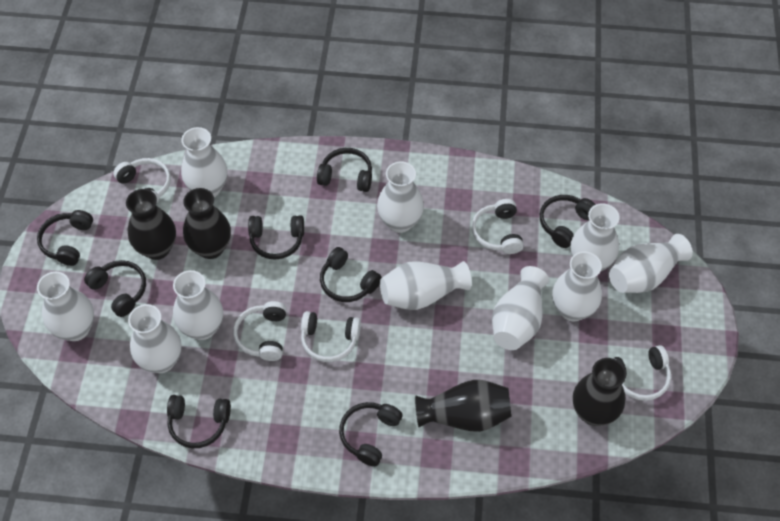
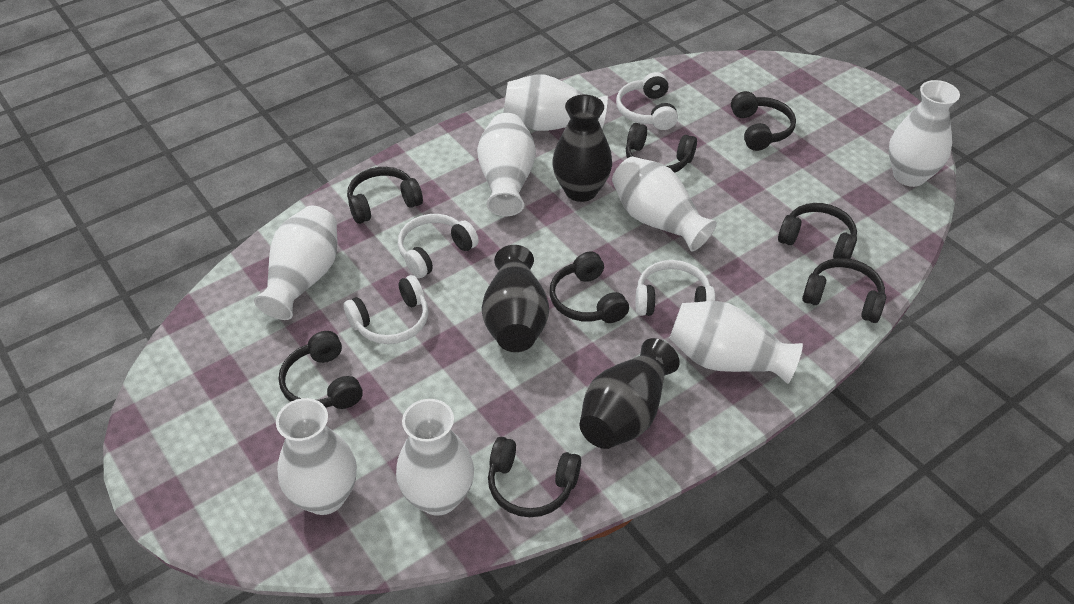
black vase: [126,189,176,260] [183,188,231,259] [415,380,512,432] [573,358,626,426] = 4 -> [482,245,549,352] [552,95,612,202] [579,338,680,449] = 3
white headphones: [113,158,171,204] [233,301,287,361] [301,311,361,362] [472,199,524,254] [613,345,671,401] = 5 -> [344,275,428,344] [398,214,479,278] [616,72,678,130] [636,260,716,316] = 4
white vase: [37,272,94,341] [128,304,181,373] [173,270,223,340] [181,127,227,197] [377,161,424,233] [380,261,472,310] [492,266,549,350] [552,251,602,321] [571,203,620,272] [609,234,693,293] = 10 -> [254,205,337,320] [276,398,357,515] [396,399,474,516] [477,113,536,216] [503,75,608,131] [612,156,717,251] [669,301,803,384] [889,80,960,187] = 8

